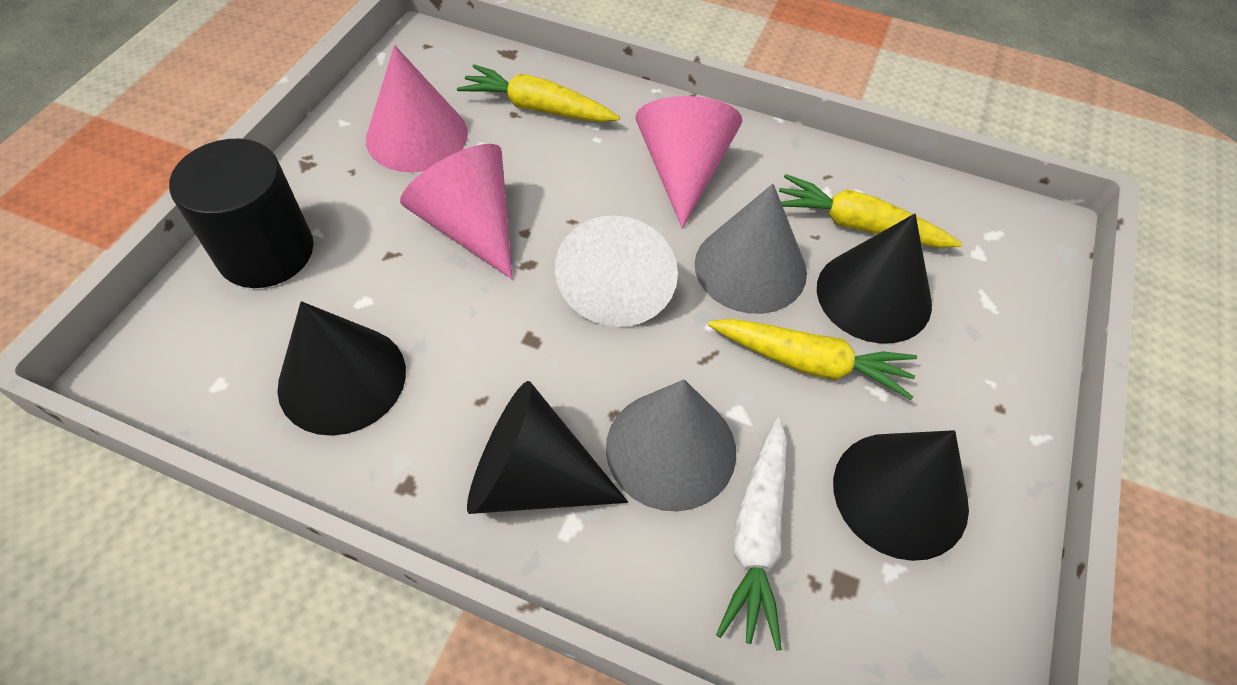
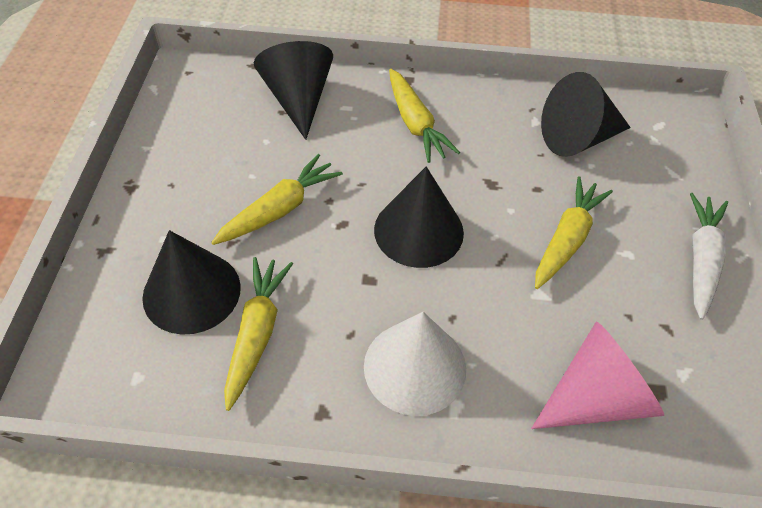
black cylinder: [169,139,314,288] = 1 -> none = 0
grey cone: [606,379,736,511] [695,184,807,314] = 2 -> none = 0
pink cone: [366,45,468,172] [400,144,513,279] [636,96,742,228] = 3 -> [531,321,664,429] = 1
yellow carrot: [457,64,620,122] [708,319,917,400] [779,174,962,248] = 3 -> [211,154,343,245] [224,257,293,411] [389,69,460,163] [535,176,613,289] = 4

